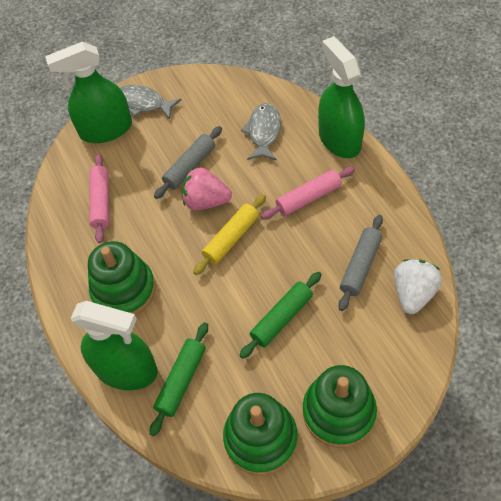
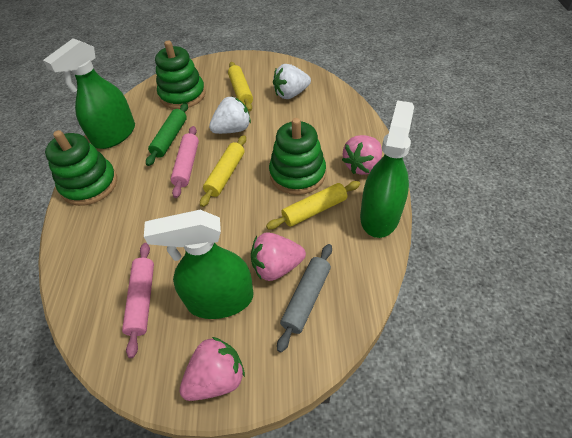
green rolling pin: [150,322,208,436] [240,272,322,359] = 2 -> [146,103,188,166] = 1
grey fish: [119,85,182,120] [241,103,281,161] = 2 -> none = 0
grey rolling pin: [154,126,222,199] [338,215,383,311] = 2 -> [277,244,332,353] = 1
pink strawberry: [182,168,232,210] = 1 -> [180,337,245,401] [251,232,306,281] [342,135,382,175] = 3
white strawberry: [394,259,442,314] = 1 -> [209,97,251,134] [273,64,311,99] = 2
yellow rolling pin: [193,194,266,275] = 1 -> [200,135,246,207] [228,62,253,112] [266,181,360,229] = 3

